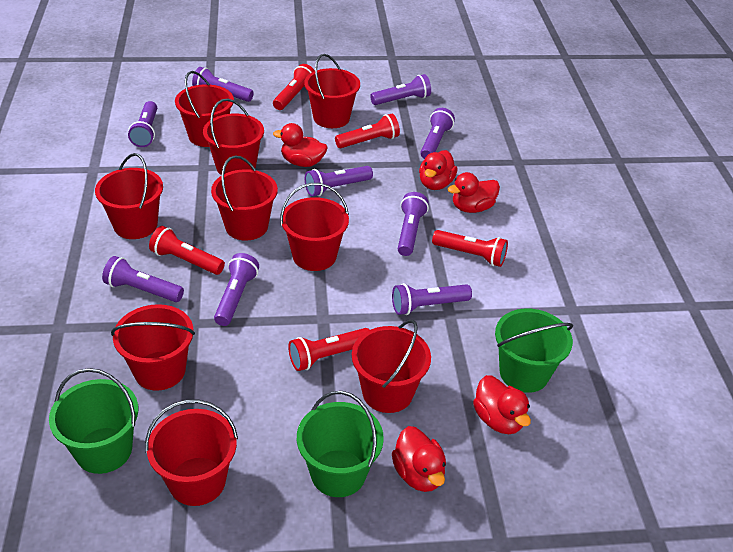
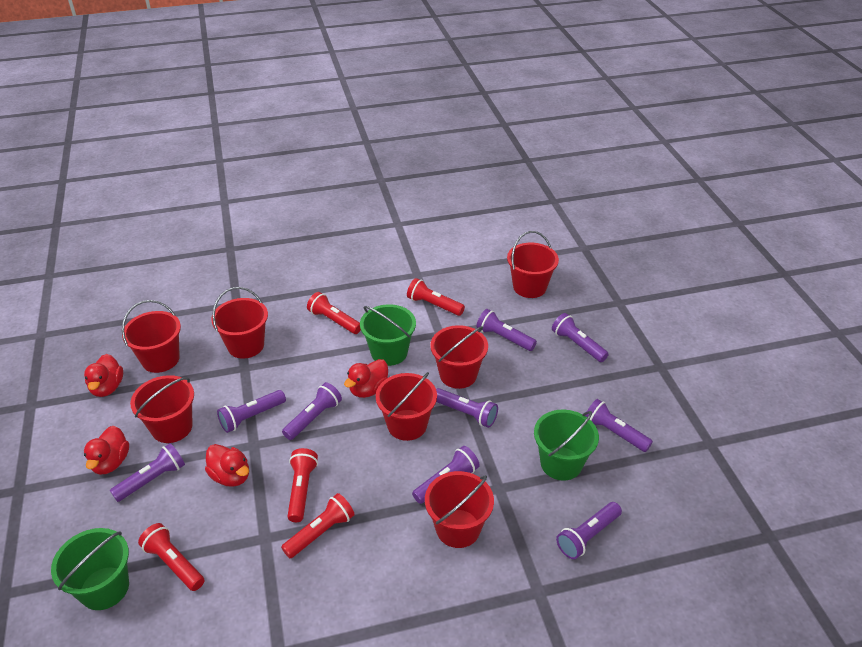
red bucket: [95,153,163,239] [111,304,195,391] [145,399,238,506] [175,71,234,147] [203,99,264,175] [211,155,278,241] [280,183,349,271] [304,54,360,128] [352,320,431,413] = 9 -> [122,300,181,373] [130,375,194,443] [211,287,268,359] [376,372,437,441] [425,471,494,548] [430,325,488,389] [507,231,559,298] = 7
red duck: [273,123,327,167] [392,426,446,492] [419,150,457,190] [448,172,500,213] [473,375,531,434] = 5 -> [84,354,123,397] [84,426,129,475] [205,444,249,487] [344,359,388,398] = 4

